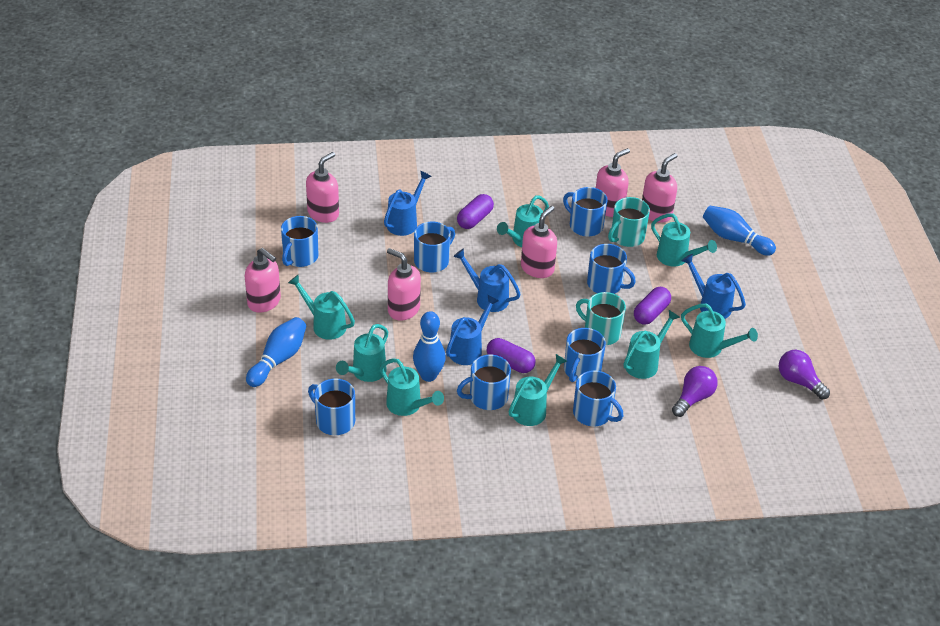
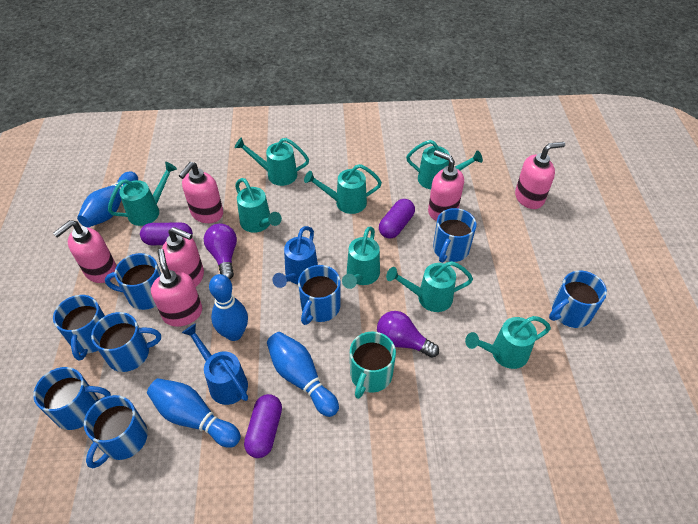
blue bowling pin: [246,317,306,387] [413,311,446,382] [703,206,776,256] = 3 -> [77,172,138,227] [147,378,241,448] [209,274,248,341] [267,332,339,417] = 4
blue watering can: [384,171,432,236] [446,294,499,365] [453,248,521,312] [681,254,746,319] = 4 -> [182,323,248,405] [272,226,318,288] = 2
turquoise mug: [576,292,626,345] [608,197,650,247] = 2 -> [350,331,396,399] = 1

